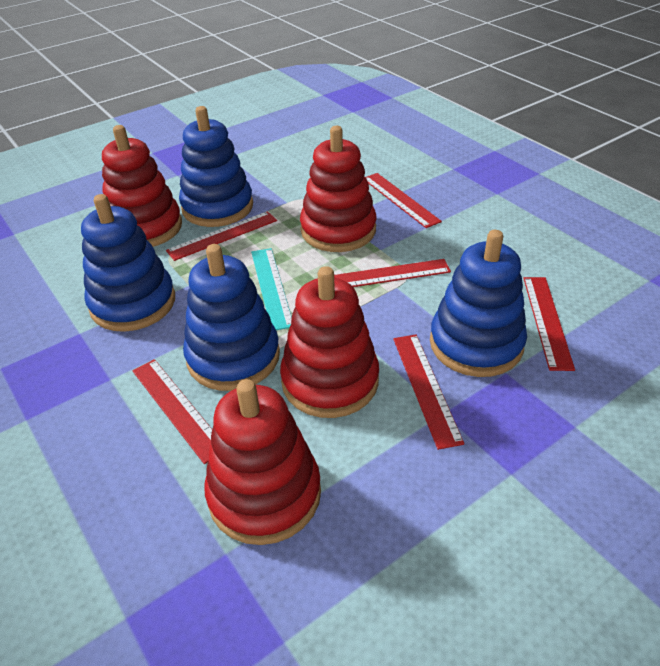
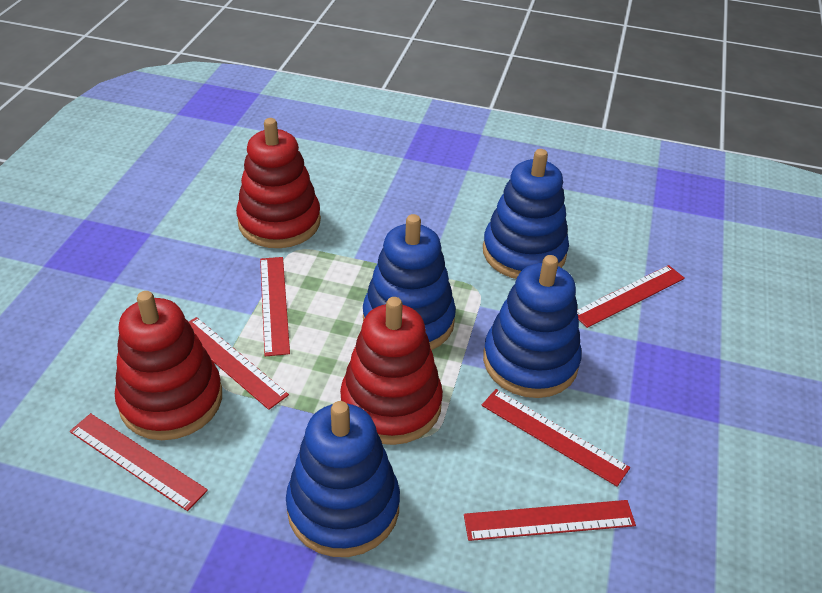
red stacking toy: [102,125,182,247] [204,379,321,545] [280,266,379,418] [300,126,377,252] = 4 -> [115,291,222,440] [236,118,321,248] [340,297,443,445] = 3
turquoise ruler: [251,248,292,330] = 1 -> none = 0

